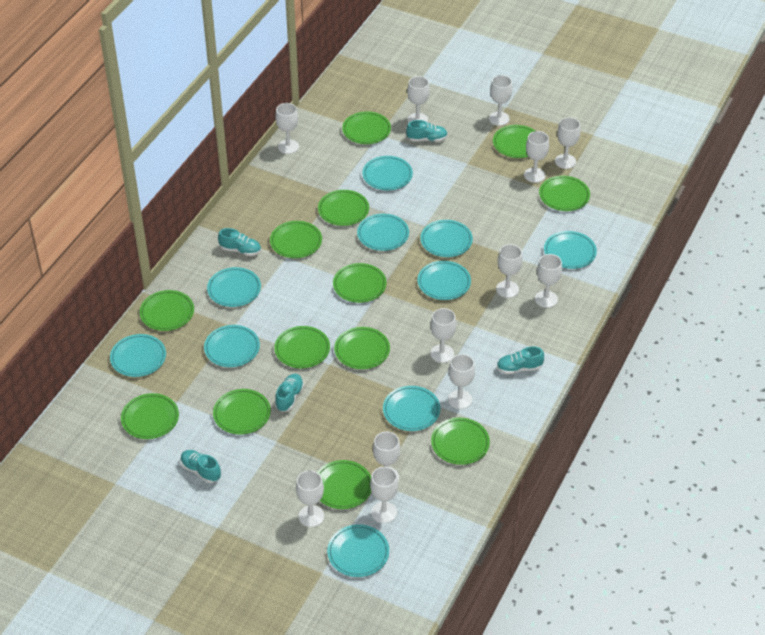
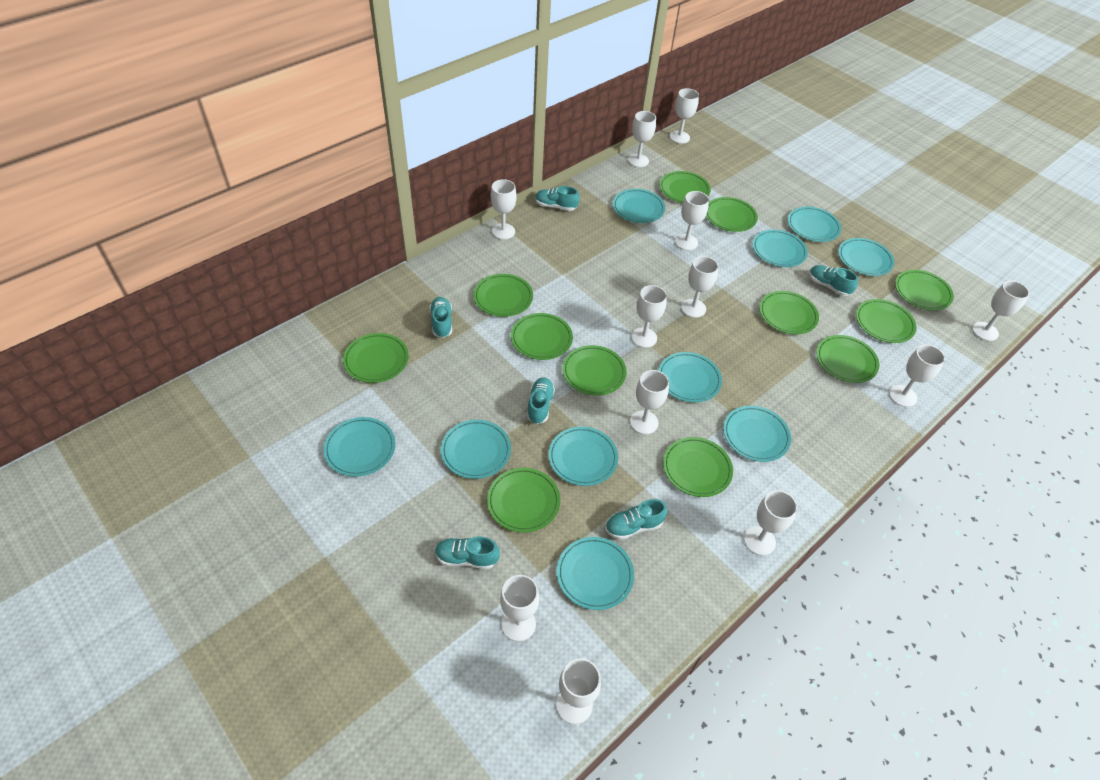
green plate: [121,393,179,439] [140,290,194,331] [213,389,271,434] [270,221,322,258] [274,326,330,368] [317,460,371,509] [318,190,369,226] [333,263,387,303] [334,327,390,369] [342,111,391,144] [431,418,490,465] [493,125,535,158] [539,176,590,211] = 13 -> [343,333,409,383] [474,274,533,317] [487,468,560,533] [511,313,573,360] [563,345,627,395] [659,171,711,203] [663,437,733,497] [706,197,758,232] [759,291,819,334] [816,335,879,383] [856,299,917,343] [895,270,954,311] = 12
turquoise shoe: [180,450,221,483] [218,228,261,256] [275,374,304,412] [406,120,448,142] [497,346,544,374] = 5 -> [429,297,452,338] [435,536,500,569] [527,377,555,424] [535,186,579,211] [605,499,667,540] [809,265,858,296] = 6

